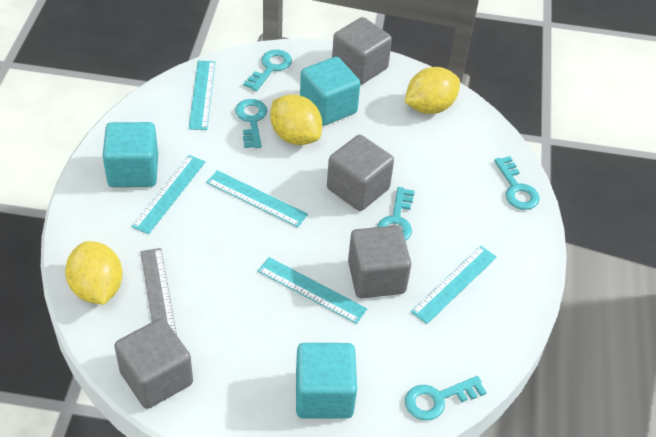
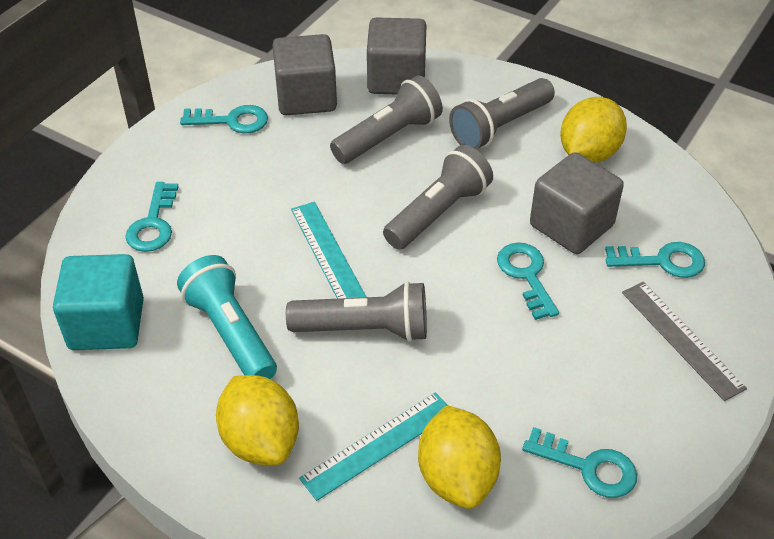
grey cube: [114,318,193,409] [327,135,394,211] [332,17,392,85] [348,225,411,298] = 4 -> [272,34,337,115] [367,18,427,94] [530,152,624,254] = 3
grey flashlight: none = 0 -> [286,281,427,342] [330,76,443,164] [383,145,493,249] [449,78,555,149] = 4
turquoise cube: [102,122,158,187] [296,343,357,419] [300,57,360,126] = 3 -> [53,254,144,350] = 1
turquoise flashlight: none = 0 -> [177,255,277,379] = 1
turquoise ruler: [131,155,205,234] [189,61,215,130] [206,170,308,227] [258,257,367,324] [411,246,497,324] = 5 -> [291,202,366,299] [299,392,448,501] = 2

